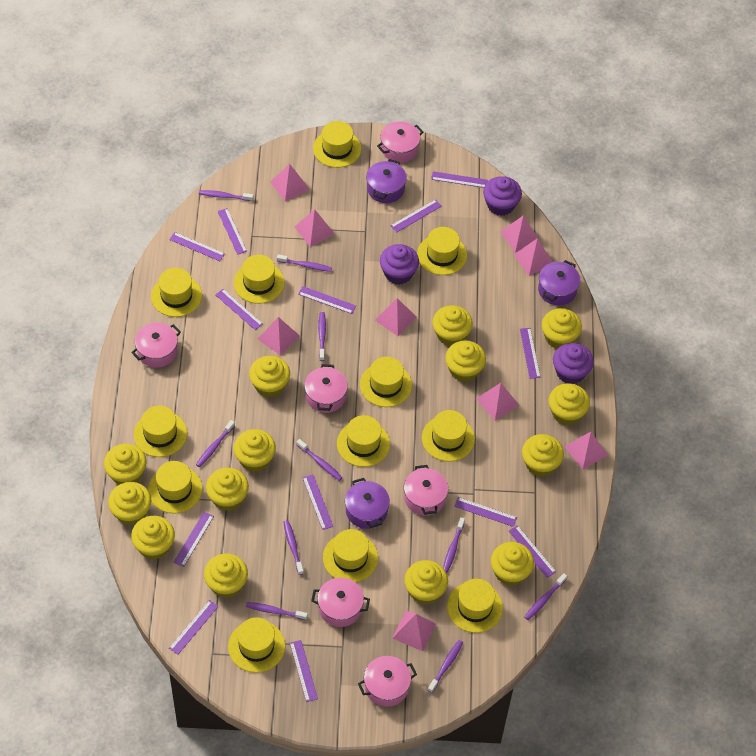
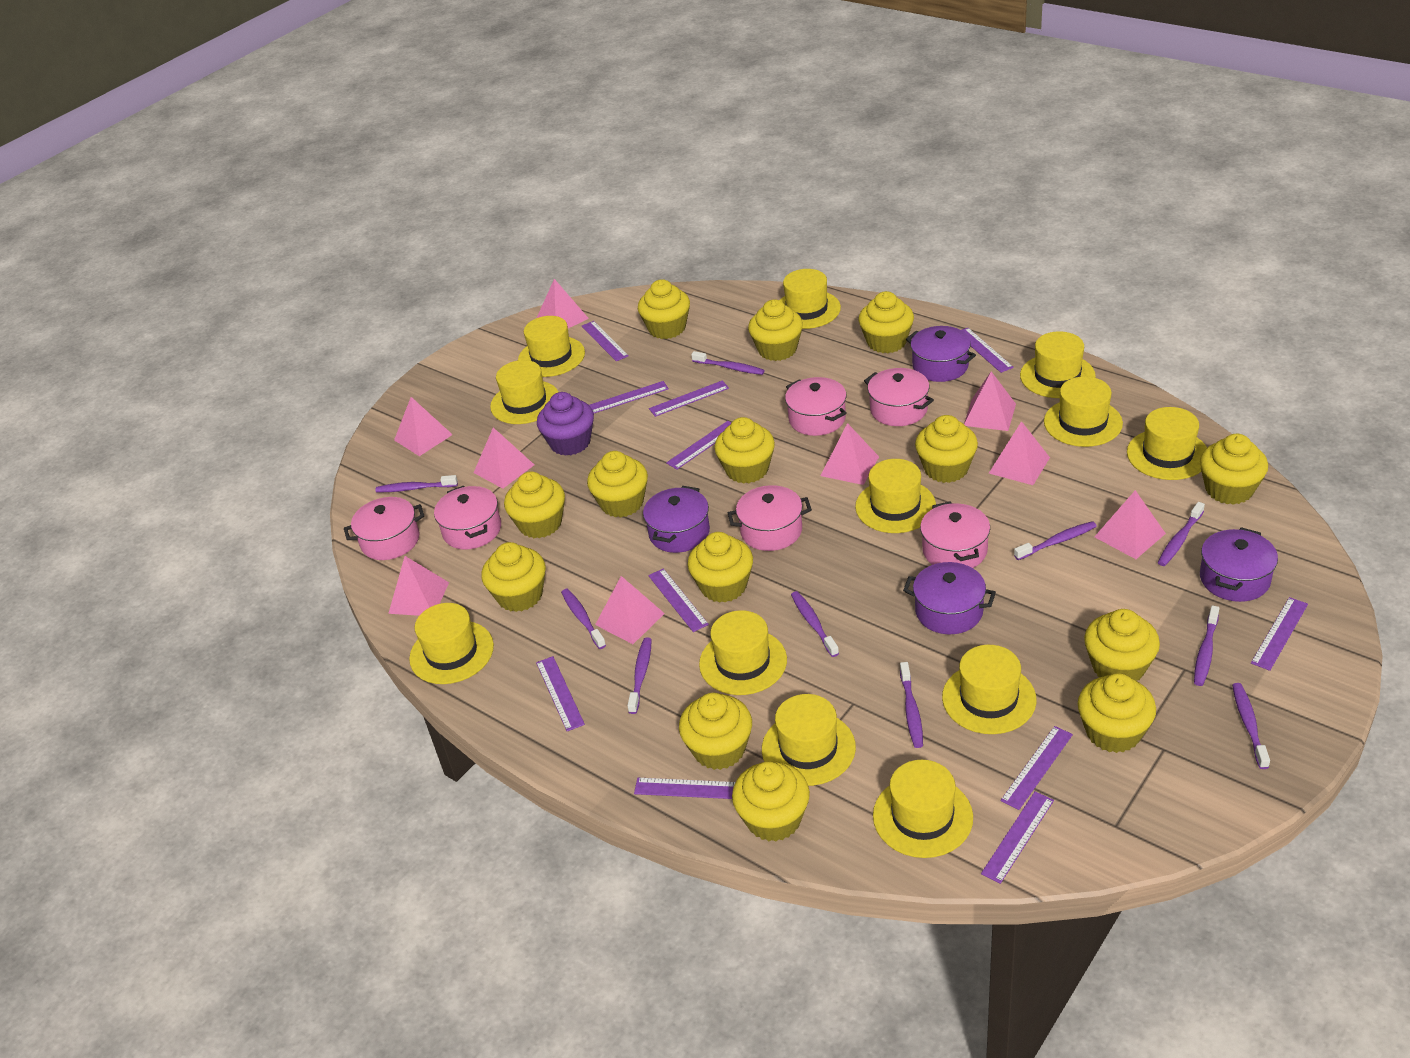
purple cupcake: [380,244,419,285] [483,176,522,216] [553,343,594,384] = 3 -> [537,392,594,456] = 1
purple pot: [345,478,390,529] [366,159,407,203] [538,260,580,305] = 3 -> [643,486,710,553] [903,562,996,634] [906,326,976,382] [1200,527,1278,602] = 4
purple ruler: [169,232,225,261] [169,600,219,655] [174,512,214,567] [215,289,263,330] [218,208,247,255] [290,640,318,702] [298,286,356,314] [302,474,333,530] [390,199,442,233] [431,171,488,188] [454,497,517,527] [509,525,556,578] [520,328,541,379] = 13 -> [536,656,585,731] [582,321,629,361] [589,381,669,413] [634,778,735,799] [648,568,709,632] [649,380,729,417] [666,421,731,470] [962,328,1014,373] [981,791,1054,884] [1000,726,1073,810] [1251,597,1308,671] = 11

